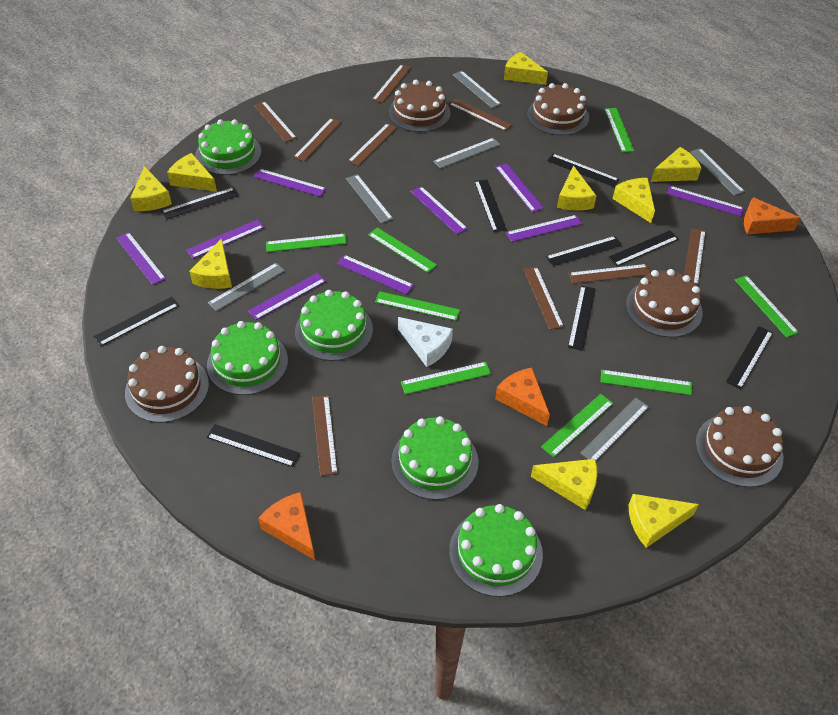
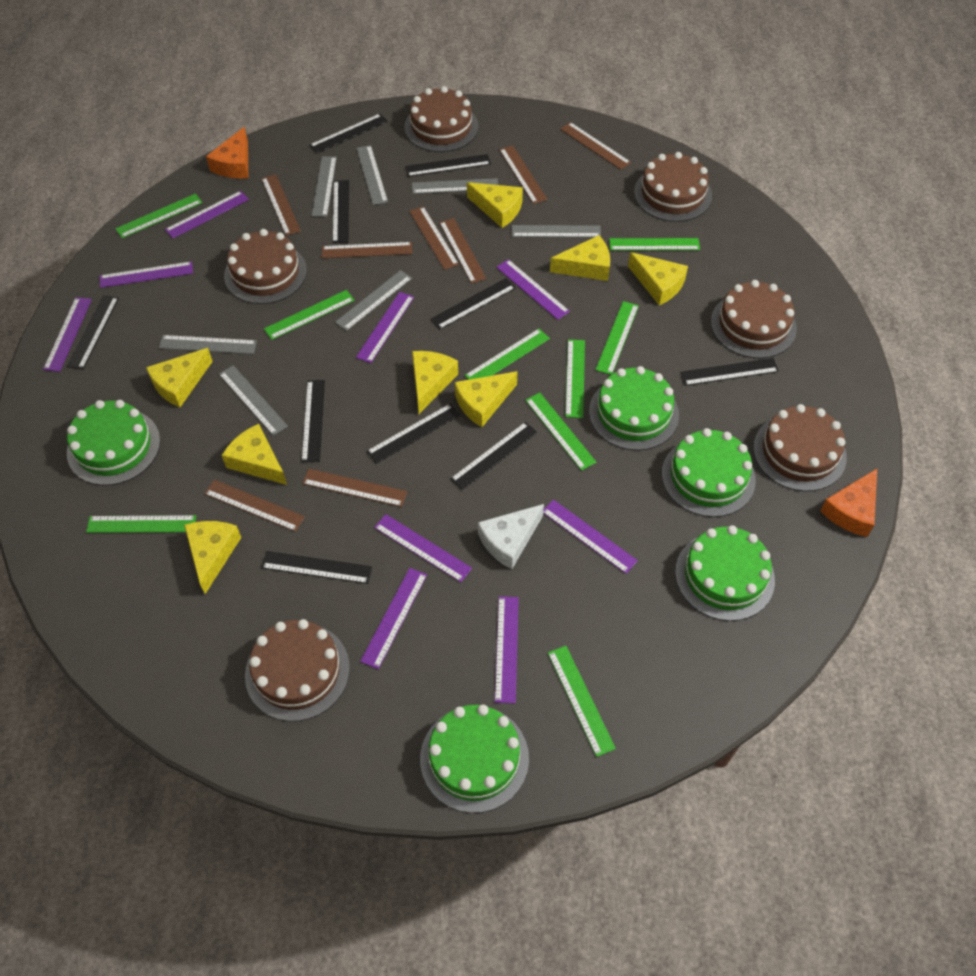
black ruler: [94,297,179,346] [161,187,239,220] [207,424,300,467] [474,179,507,232] [546,236,622,266] [547,154,619,187] [568,286,596,351] [608,230,679,267] [726,326,773,389] = 9 -> [67,295,119,370] [261,551,372,584] [301,380,325,462] [309,114,388,154] [333,180,349,243] [366,403,460,464] [405,154,491,177] [430,278,516,330] [450,422,538,491] [680,358,779,386] = 10
brown cake: [125,346,209,423] [389,80,451,132] [527,83,589,135] [626,269,703,338] [696,406,783,487] = 5 -> [224,229,307,304] [245,619,350,721] [404,86,478,152] [634,152,712,222] [711,280,797,359] [753,404,847,491] = 6
brown ruler: [254,101,297,142] [293,118,341,161] [312,395,338,476] [348,123,397,166] [372,65,411,103] [449,99,512,131] [523,267,564,330] [568,264,650,284] [684,228,706,286] = 9 -> [204,479,305,532] [261,174,301,236] [302,469,407,507] [322,242,412,258] [409,206,459,270] [439,218,486,284] [499,145,548,204] [560,122,631,170] = 8
green ruler: [266,234,347,252] [368,227,437,273] [375,291,460,321] [401,362,491,394] [541,394,613,457] [601,370,692,395] [605,108,634,152] [735,275,799,338] = 8 -> [86,515,196,533] [115,194,202,238] [264,290,355,340] [465,329,550,380] [525,393,597,471] [548,646,616,757] [565,339,585,418] [595,301,639,375] [609,238,700,250] = 9
grey ruler: [208,263,285,311] [346,174,393,224] [433,138,500,169] [452,71,501,108] [580,398,649,461] [690,148,745,196] = 6 -> [159,335,257,354] [219,365,288,436] [312,156,337,217] [335,270,412,331] [356,145,388,205] [412,178,498,194] [512,225,601,238] = 7
orange cheese: [258,492,315,560] [495,368,550,426] [744,197,800,234] = 3 -> [206,127,248,179] [820,469,877,537] = 2
yellow cheese: [130,166,172,211] [167,153,217,192] [189,238,232,289] [504,52,548,85] [531,459,597,510] [557,166,596,211] [613,178,655,223] [629,494,699,548] [651,147,702,182] = 9 -> [146,348,213,407] [184,521,241,594] [222,424,287,485] [412,351,458,414] [455,371,518,427] [467,182,523,228] [550,235,610,281] [628,252,688,305] = 8

